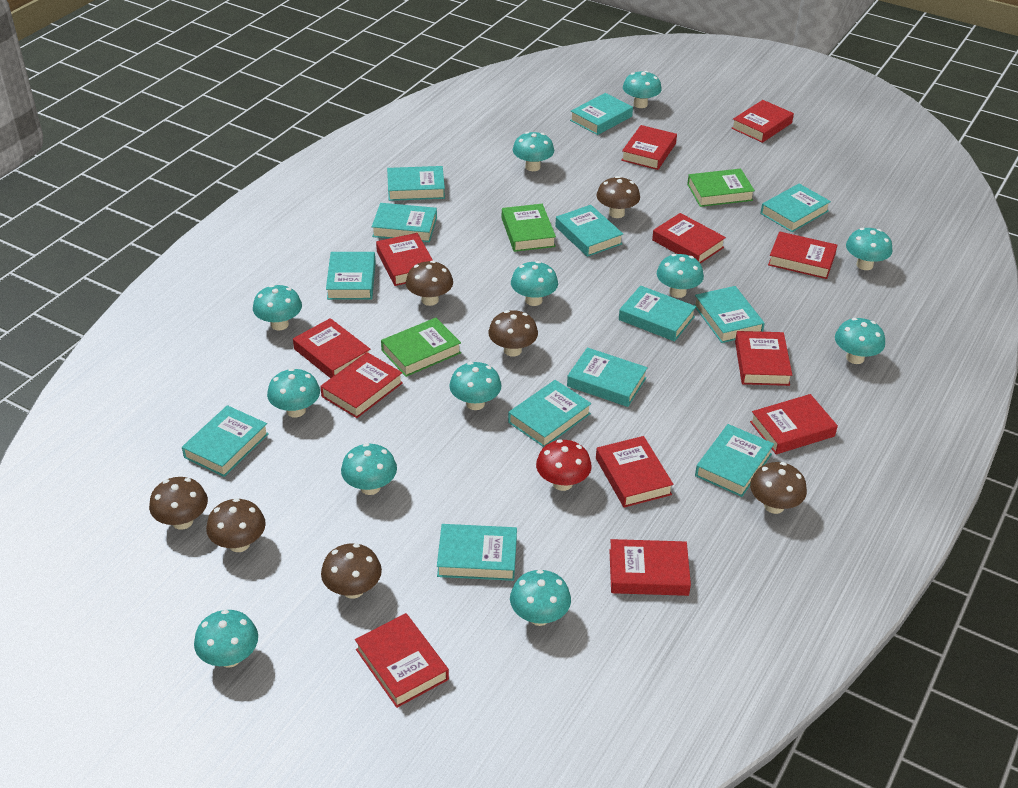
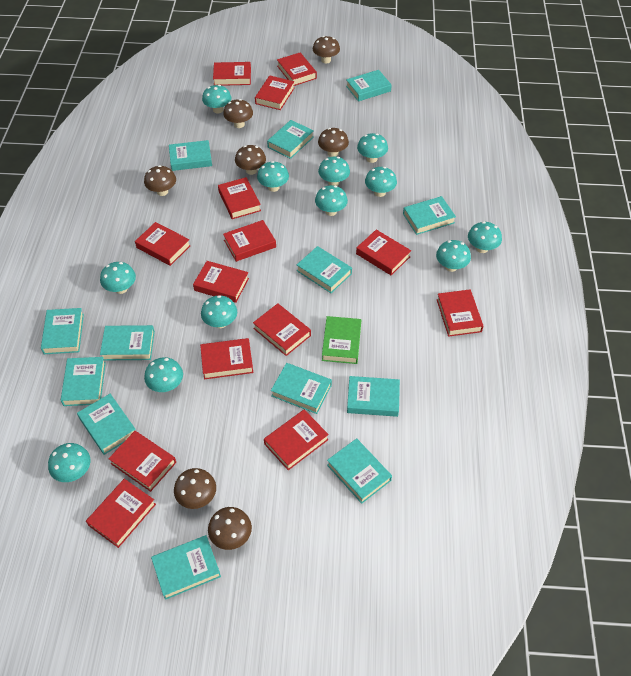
green book: [381,318,461,377] [502,204,556,252] [687,169,755,207] = 3 -> [322,316,361,364] = 1
red book: [293,318,371,378] [320,352,403,418] [355,613,449,708] [376,233,433,286] [596,436,674,508] [609,539,691,596] [621,125,677,170] [652,213,726,264] [731,100,794,143] [735,331,792,386] [750,394,838,454] [768,231,837,279] = 12 -> [86,479,156,548] [108,431,176,492] [135,222,191,266] [193,261,249,303] [200,338,253,379] [213,62,251,86] [218,177,261,219] [223,220,276,262] [253,303,311,356] [255,76,294,110] [264,410,329,470] [277,52,317,86] [356,230,411,275] [437,290,483,337] = 14
red mushroom: [536,439,592,491] = 1 -> none = 0

